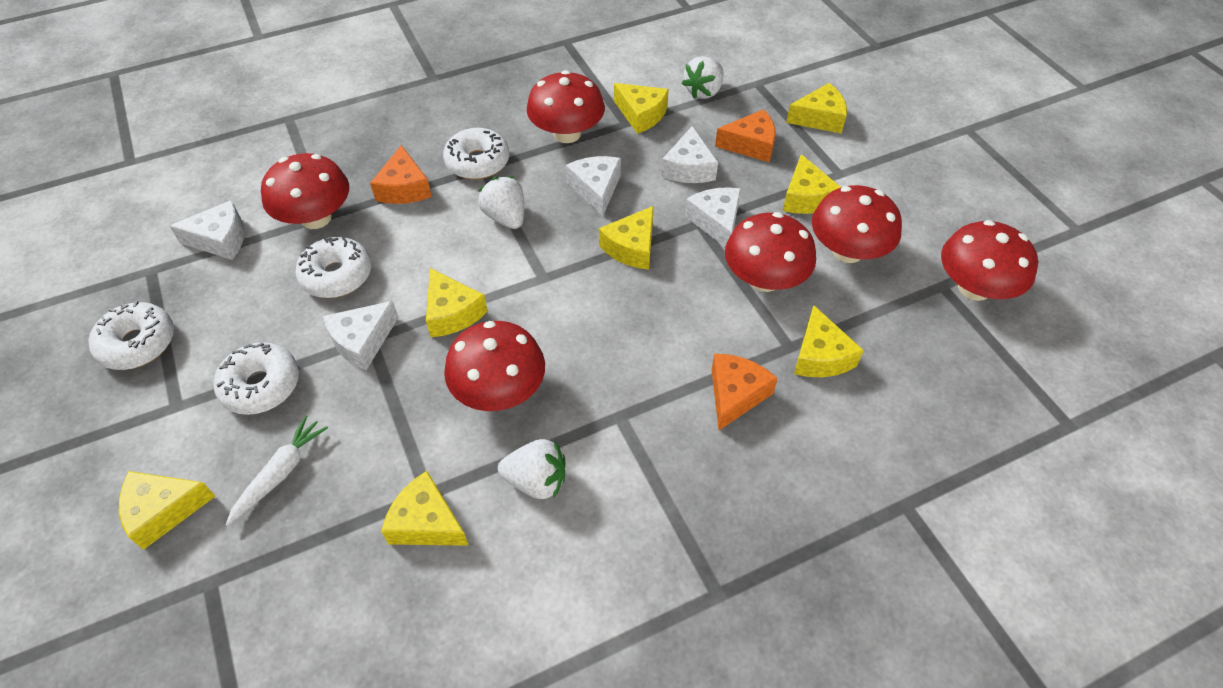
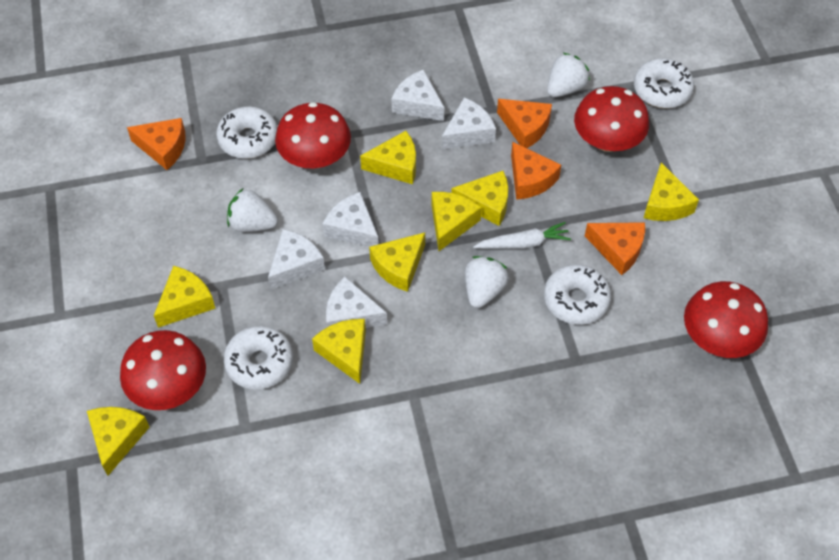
orange cheese: [370,145,432,204] [712,354,778,430] [715,109,775,162] = 3 -> [127,118,186,170] [497,99,552,148] [511,142,561,200] [585,222,645,275] = 4
red mushroom: [261,153,349,229] [444,321,545,411] [527,70,605,143] [725,212,816,292] [812,185,902,263] [941,220,1038,301] = 6 -> [120,330,206,410] [275,102,351,169] [574,86,649,152] [684,281,768,358] = 4

